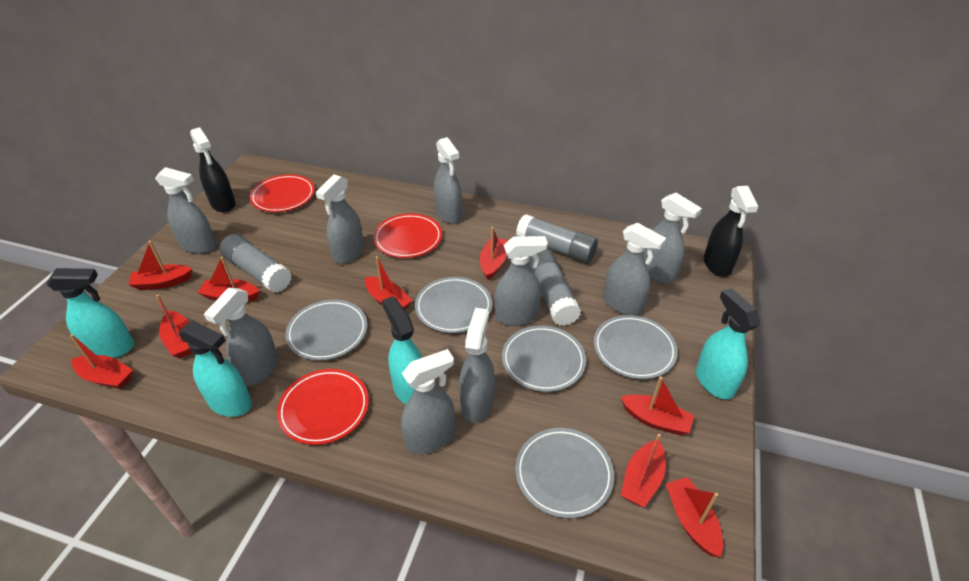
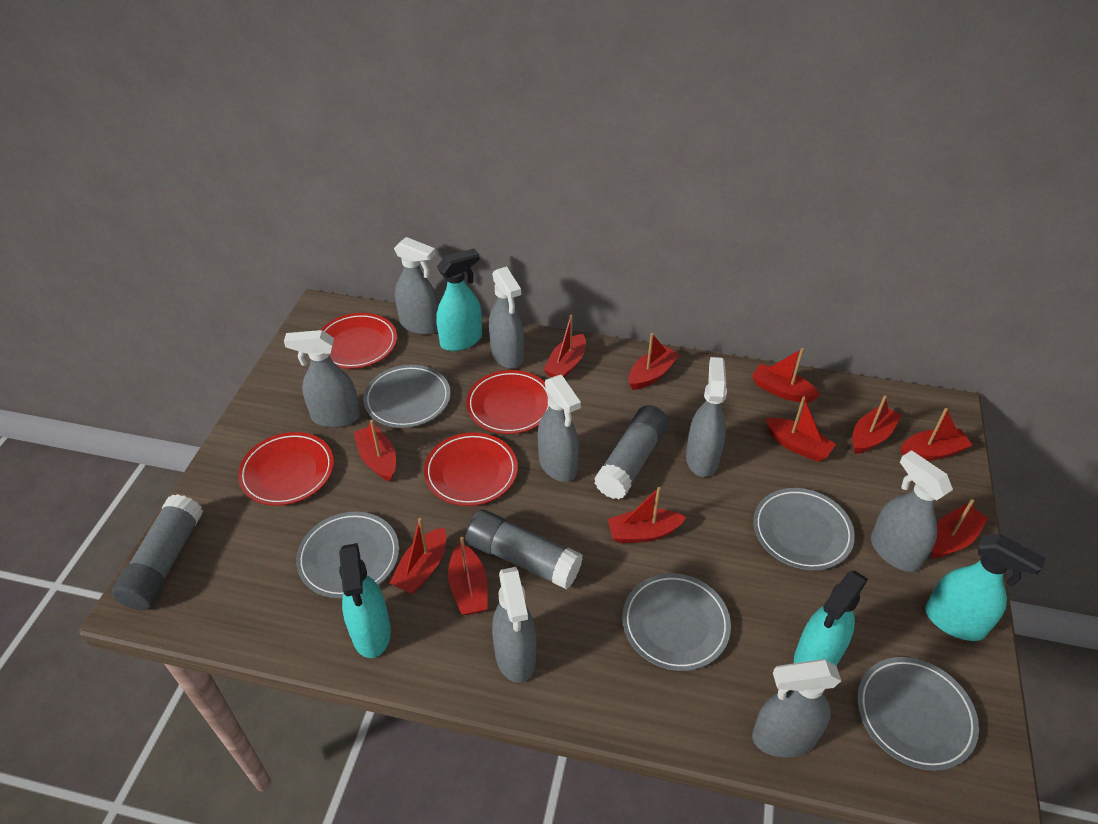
black spray bottle: [190,127,236,213] [704,186,759,277] = 2 -> none = 0
grey spray bottle: [155,167,216,254] [204,288,278,386] [316,174,364,264] [401,349,455,454] [434,137,462,224] [459,308,495,423] [495,236,548,326] [603,223,666,315] [643,193,702,284] = 9 -> [284,330,360,428] [394,237,439,335] [489,267,524,369] [492,567,536,683] [538,375,581,482] [686,357,727,477] [752,659,841,758] [871,450,953,572] = 8
red boat: [70,334,133,389] [128,241,192,290] [156,295,192,358] [198,256,259,302] [365,256,412,310] [480,227,507,280] [620,376,694,435] [621,434,666,507] [666,477,723,557] = 9 -> [354,420,396,482] [389,518,447,594] [448,537,488,615] [544,314,586,378] [607,487,686,543] [629,333,680,390] [752,348,820,403] [765,396,836,462] [852,395,902,454] [901,408,973,461] [932,499,988,558] = 11
red plate: [250,174,315,212] [277,369,369,445] [373,213,442,258] = 3 -> [238,432,334,506] [321,313,397,369] [424,432,518,506] [466,370,549,434] = 4

